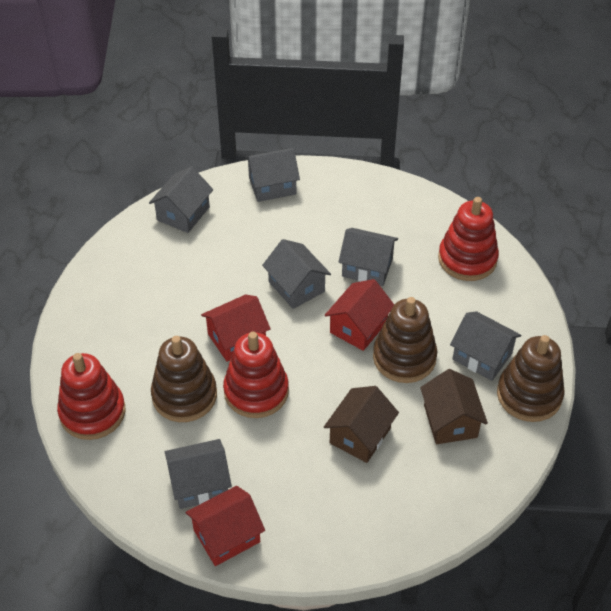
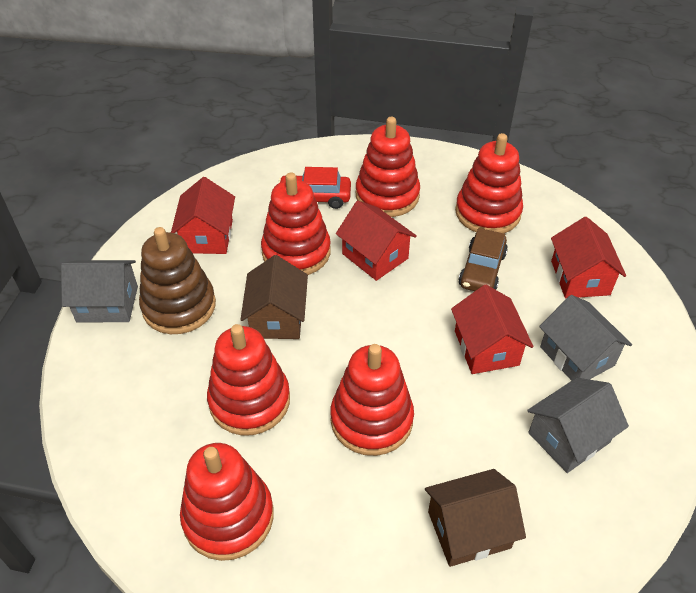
brown car: none = 0 -> [459,228,508,291] = 1
brown stacking toy: [151,336,217,422] [373,297,437,383] [497,335,565,422] = 3 -> [139,227,216,334] = 1
grey house: [149,166,213,233] [165,439,232,509] [244,148,300,202] [262,239,331,309] [339,228,398,286] [450,311,521,381] = 6 -> [61,260,138,322] [527,378,629,473] [539,295,632,381] = 3
red car: none = 0 -> [279,167,351,209] = 1
red house: [186,486,265,566] [201,295,271,362] [324,279,394,351] = 3 -> [171,177,235,254] [336,201,417,281] [451,285,533,374] [551,217,626,298] = 4
red stacking toy: [57,353,126,440] [223,332,289,418] [438,197,499,281] = 3 -> [180,443,274,561] [207,324,290,435] [261,173,331,275] [330,344,414,456] [356,117,420,217] [455,133,523,233] = 6

